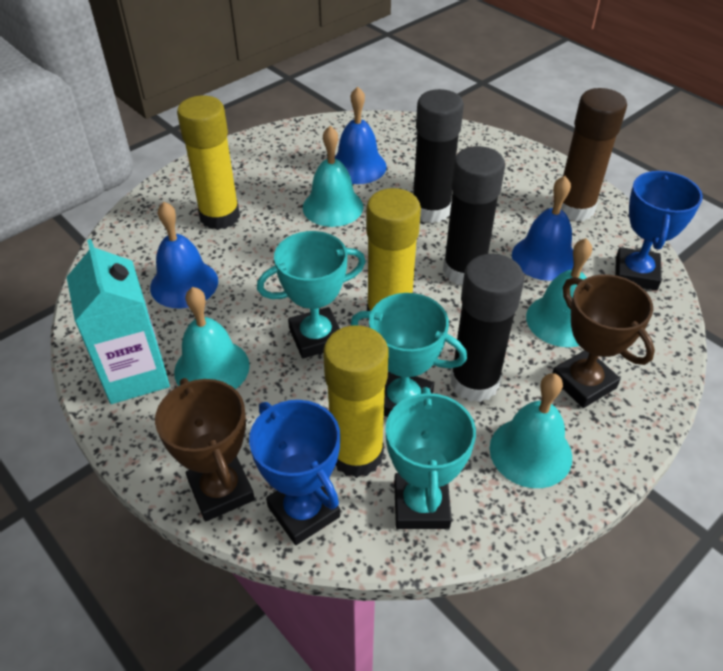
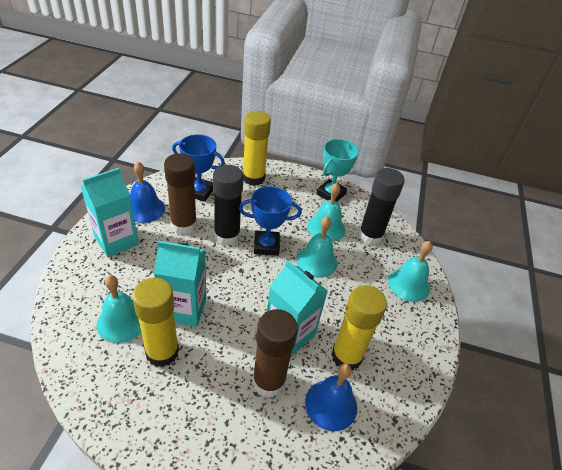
black glue stick: [413,89,464,223] [443,146,505,285] [450,254,524,402] = 3 -> [213,165,243,246] [358,168,405,245] = 2
blue bell: [150,202,218,309] [335,86,387,184] [512,176,574,281] = 3 -> [130,162,165,223] [305,363,357,431] = 2
brown glue stick: [561,88,627,221] = 1 -> [164,153,197,235] [252,309,298,398] = 2
brown trophy: [155,378,255,522] [552,274,655,408] = 2 -> none = 0
turquoise carton: [67,239,170,404] = 1 -> [81,168,139,257] [153,241,207,327] [267,260,327,356] = 3
turquoise trophy: [257,231,366,358] [351,293,467,417] [386,387,476,529] = 3 -> [316,139,359,202] = 1

